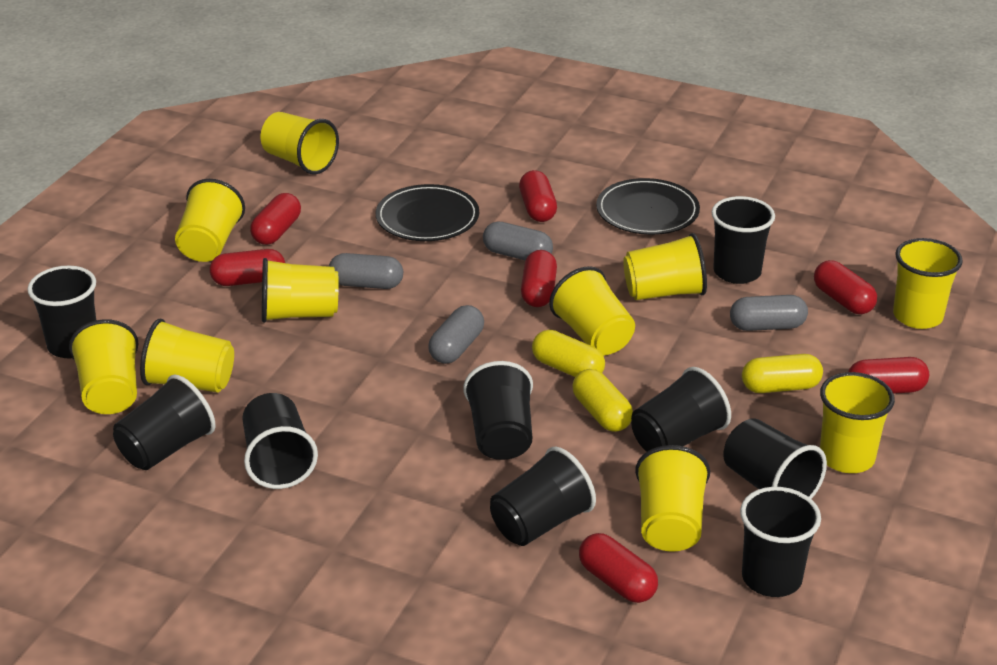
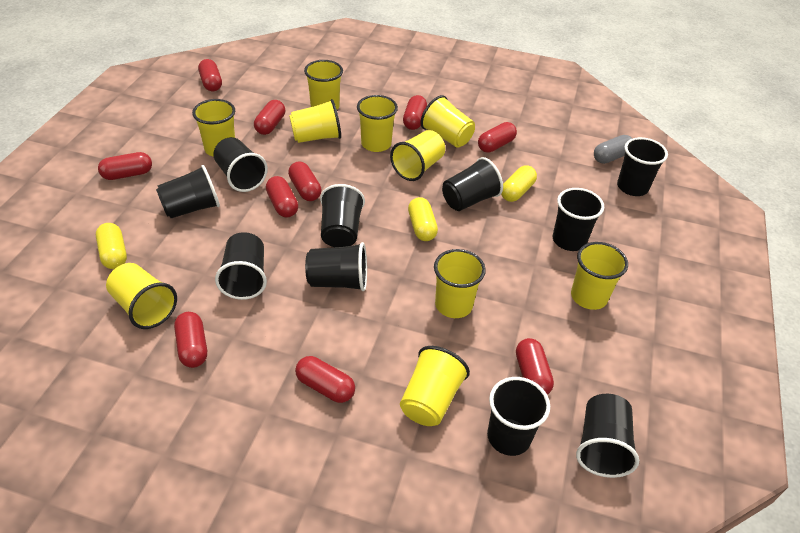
black cup: [27,265,96,358] [113,375,216,470] [242,393,318,489] [463,361,533,460] [490,447,596,546] [631,367,731,452] [711,196,775,284] [723,418,827,499] [740,487,821,597] = 9 -> [156,165,220,218] [213,137,268,192] [215,232,267,300] [305,242,367,291] [320,184,365,247] [442,157,503,211] [487,377,550,456] [553,188,604,251] [576,394,639,478] [617,137,668,196] = 10
black plate: [376,184,479,241] [596,178,700,235] = 2 -> none = 0
grey capsule: [329,253,403,289] [428,305,484,364] [483,222,553,260] [730,295,808,331] = 4 -> [594,135,632,164] = 1
red capsule: [210,249,285,286] [250,193,301,245] [519,170,557,222] [521,250,557,307] [579,533,658,603] [814,260,877,314] [848,357,929,394] = 7 -> [98,152,152,180] [174,312,207,368] [198,59,222,91] [254,100,285,135] [266,176,298,218] [288,162,322,201] [295,356,355,403] [403,95,427,130] [478,122,517,153] [516,338,554,395] = 10

